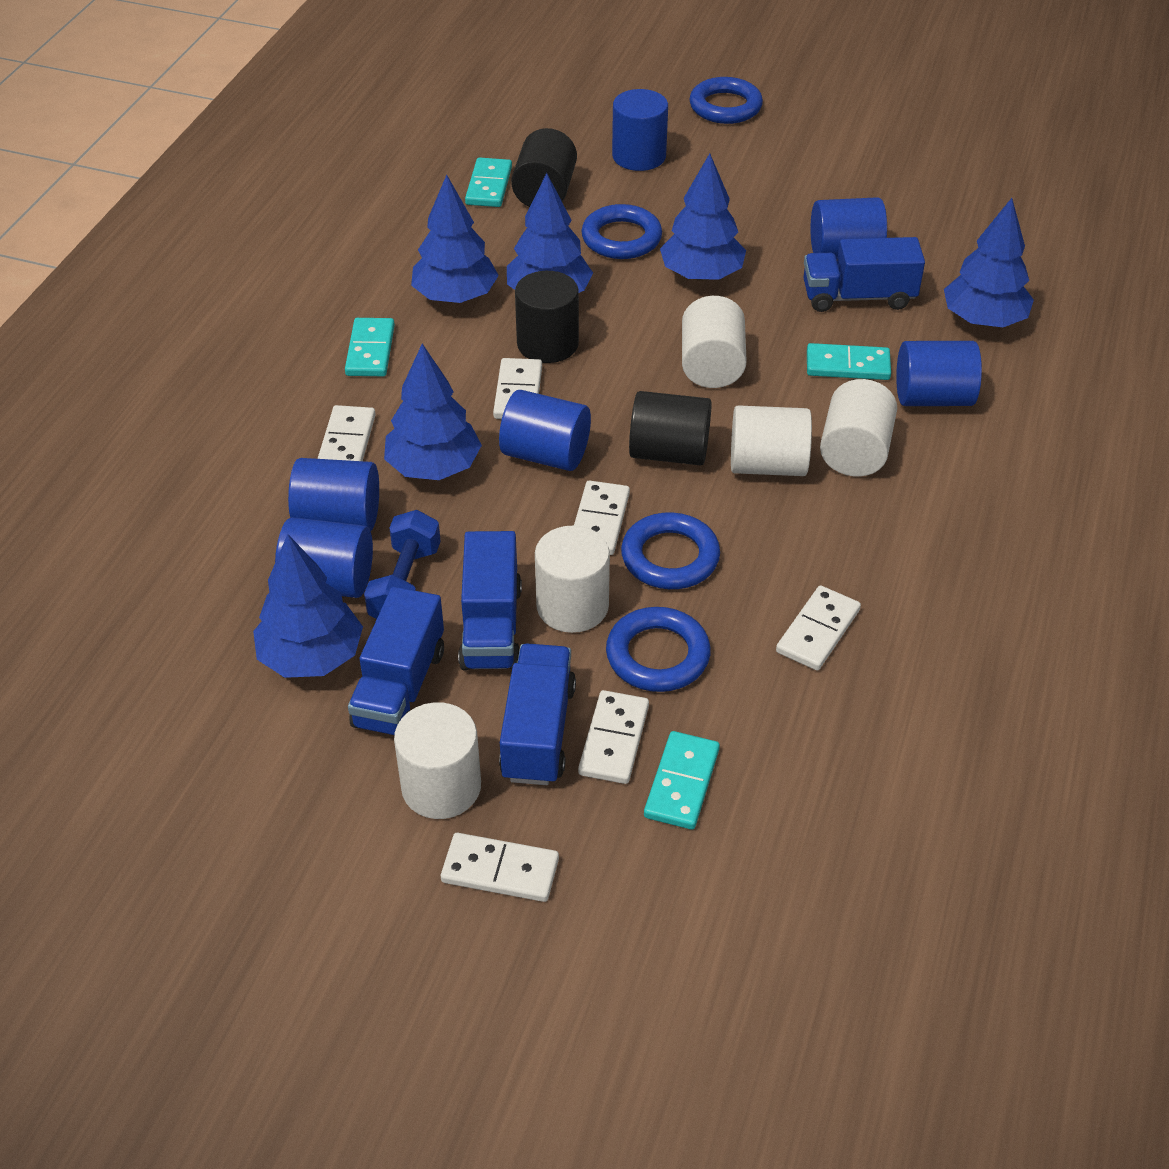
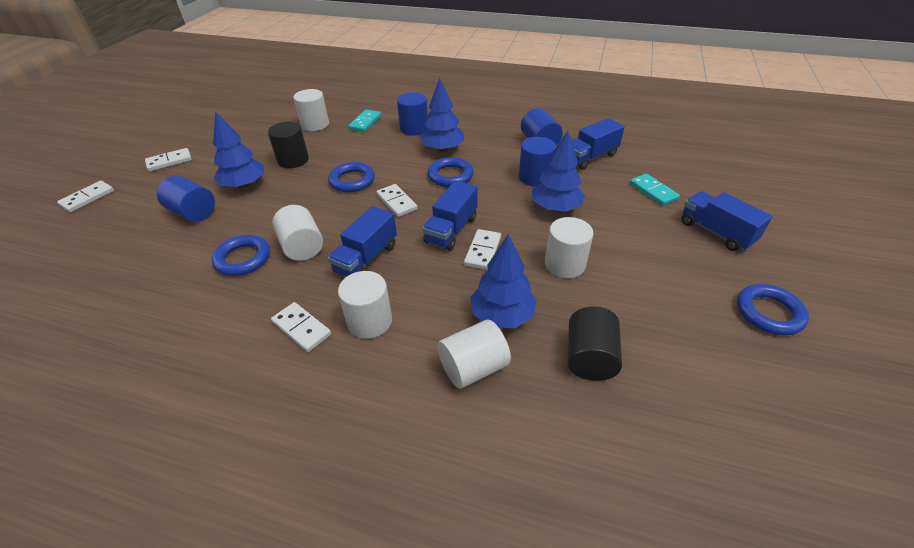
black cylinder: [511,128,577,207] [515,271,579,363] [629,391,712,465] = 3 -> [268,121,309,168] [568,306,622,381] = 2
blue cylinder: [275,517,373,598] [288,458,379,531] [499,390,591,471] [612,89,668,171] [811,197,887,259] [896,341,982,406] = 6 -> [157,176,215,222] [397,92,428,136] [519,137,556,187] [521,108,563,146] = 4
blue dumbbell: [364,510,441,619] = 1 -> none = 0
blue tree: [253,534,363,678] [384,344,482,480] [411,175,499,303] [507,173,593,293] [660,153,746,281] [944,198,1034,327] = 6 -> [213,111,264,188] [420,78,464,152] [470,234,537,328] [532,131,585,212] = 4
turquoise domino: [345,318,395,376] [465,158,512,207] [644,731,720,829] [807,343,891,380] = 4 -> [348,110,381,132] [630,174,680,206] = 2
white domino: [317,405,376,461] [441,833,559,902] [493,358,542,419] [574,481,630,555] [578,690,649,784] [776,585,861,670] = 6 -> [57,181,114,212] [145,148,192,171] [271,302,331,352] [376,184,418,217] [464,229,501,270] = 5

